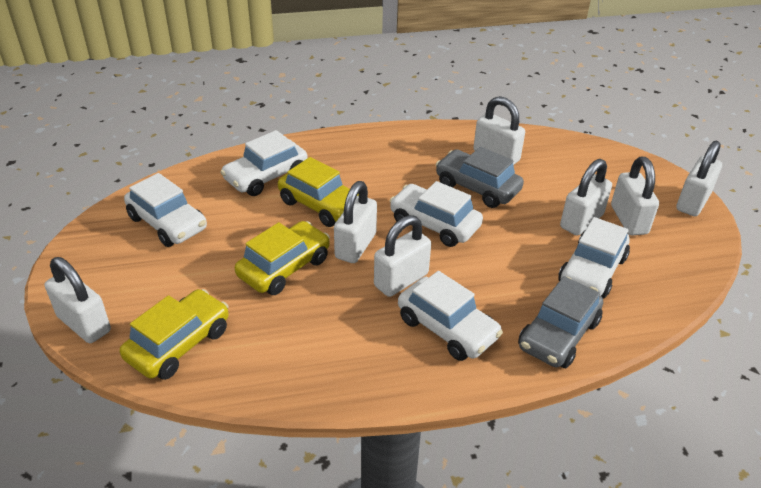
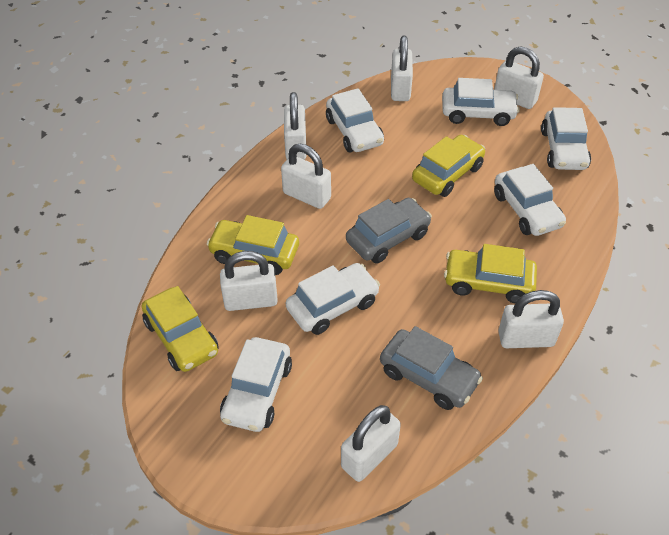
white car: [124,173,207,247] [220,130,308,196] [390,181,483,247] [398,271,503,361] [558,217,630,299] = 5 -> [220,337,292,432] [286,263,380,335] [326,88,384,152] [442,78,520,126] [494,164,566,236] [541,107,591,170] = 6
yellow car: [120,289,229,380] [235,221,330,295] [278,157,359,227] = 3 -> [142,286,219,372] [207,215,299,275] [412,135,485,197] [444,244,537,303] = 4

